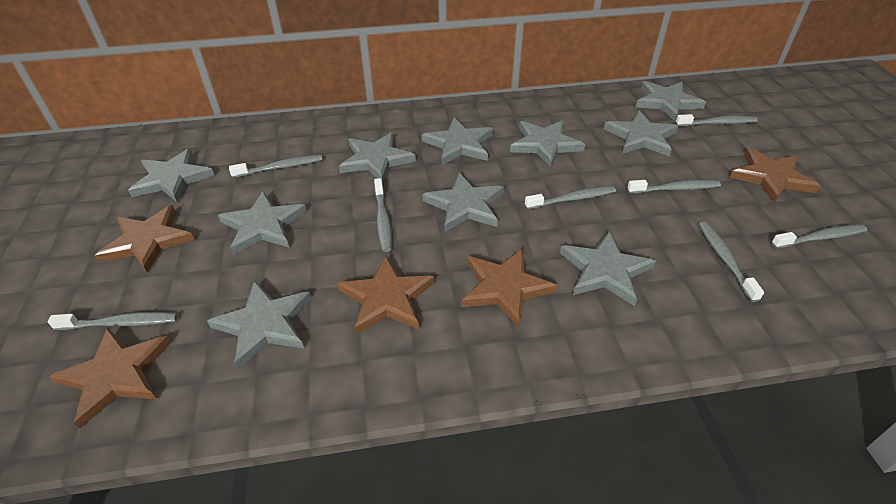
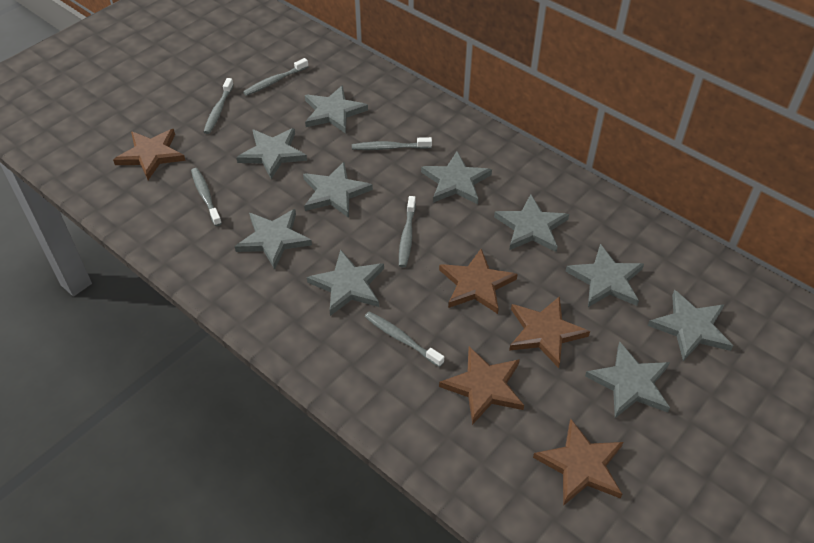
grey toothbrush: [48,312,178,330] [229,155,323,178] [374,178,392,252] [525,186,616,209] [627,180,721,194] [675,114,758,126] [699,222,764,302] [771,224,867,249] = 8 -> [191,168,222,226] [204,78,234,134] [243,58,309,96] [352,137,432,150] [365,312,444,367] [399,196,416,268] = 6

